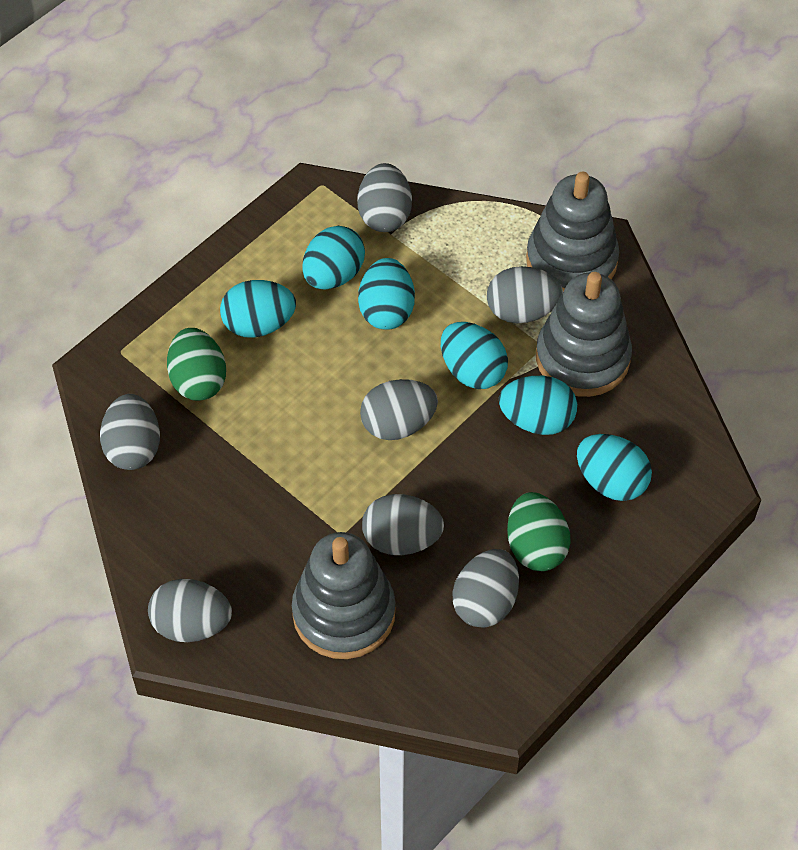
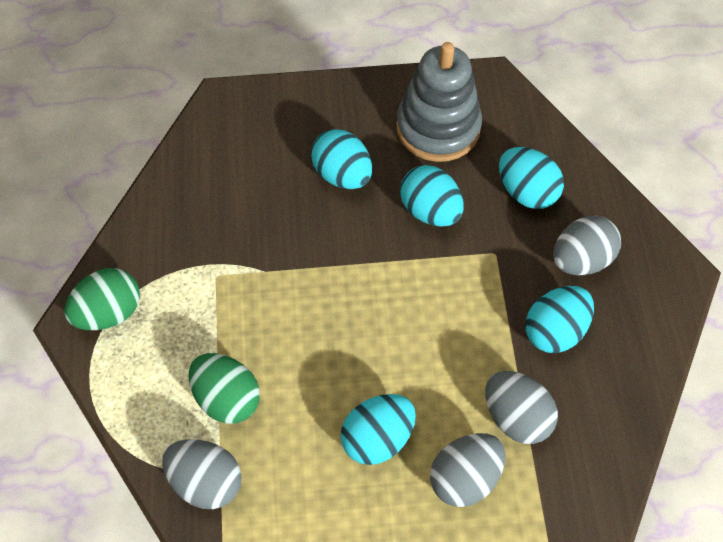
grey egg: [100,394,160,470] [148,579,232,642] [358,163,412,232] [360,379,438,440] [362,494,444,555] [452,549,519,628] [487,266,563,323] = 7 -> [162,439,242,509] [430,433,505,507] [485,371,558,444] [553,215,621,275] = 4
grey stacking toy: [292,532,395,659] [526,172,619,292] [536,272,632,397] = 3 -> [396,42,482,162] = 1
turquoise egg: [220,280,296,338] [302,226,365,290] [358,258,415,330] [441,322,508,389] [499,376,577,435] [577,434,652,501] = 6 -> [311,129,372,189] [340,394,416,465] [400,165,464,227] [499,147,564,209] [525,286,594,353] = 5

